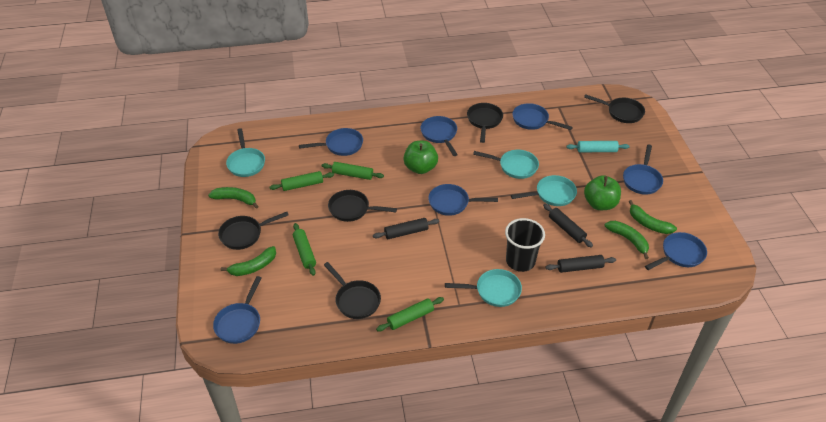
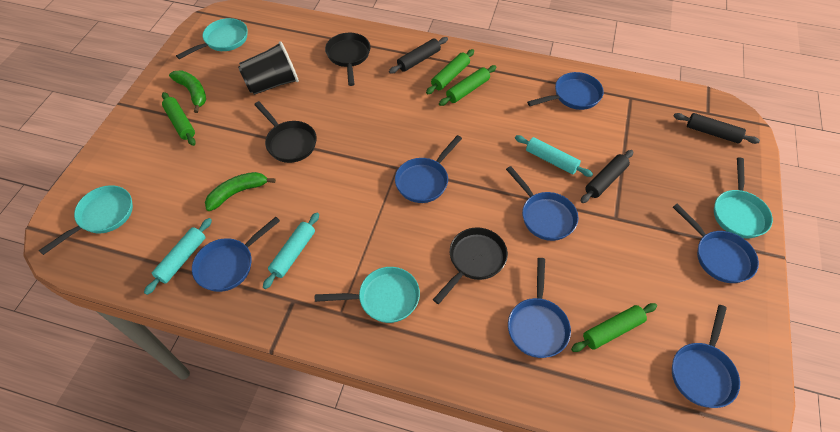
black pan: [218,212,288,250] [324,262,381,319] [328,190,397,222] [467,103,503,143] [584,94,645,123] = 5 -> [254,101,317,163] [325,33,370,86] [433,227,508,304] = 3
green apple: [403,141,438,174] [584,175,621,210] = 2 -> none = 0
green banana: [208,187,259,209] [220,246,276,276] [605,221,649,259] [628,200,677,234] = 4 -> [169,70,206,113] [205,172,276,211] = 2
turquoise rolling pin: [566,141,630,152] = 1 -> [144,218,212,295] [263,212,319,289] [515,135,593,177] = 3

